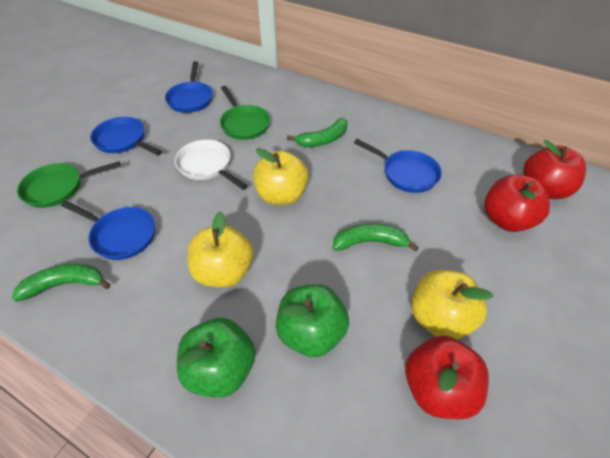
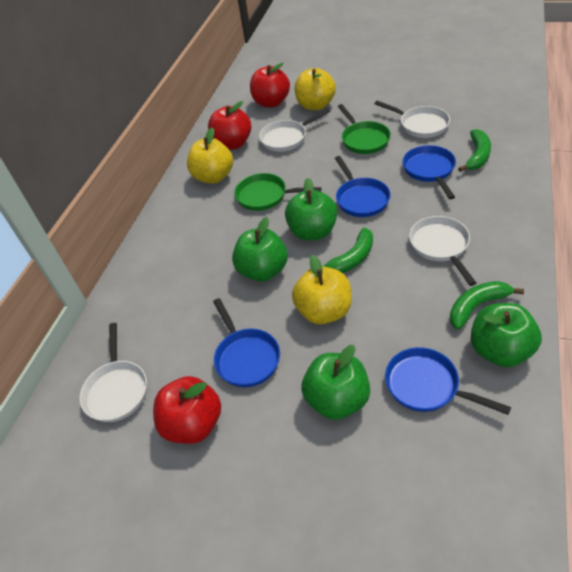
green apple: [177,318,256,398] [276,284,349,357] = 2 -> [232,217,288,282] [285,178,337,241] [302,345,370,420] [471,303,542,367] = 4
white pan: [175,140,248,190] = 1 -> [80,323,147,422] [259,108,330,152] [375,101,450,138] [409,216,476,286] = 4

